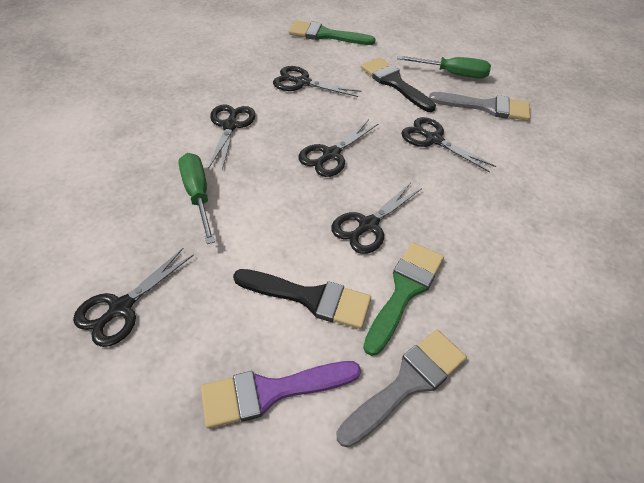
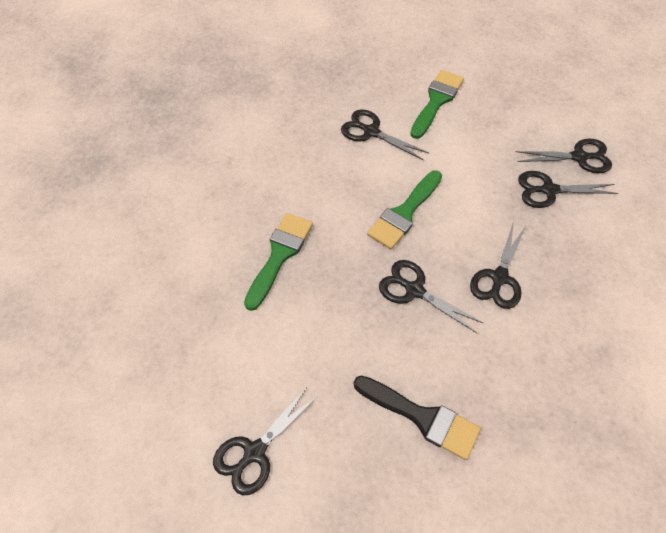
black brush: [233,269,371,329] [361,57,436,112] = 2 -> [354,376,481,460] = 1
green brush: [289,20,375,45] [363,242,444,356] = 2 -> [244,213,313,311] [367,170,442,249] [410,70,464,139] = 3
green screwdriver: [178,153,215,244] [397,55,491,79] = 2 -> none = 0
grey brush: [337,330,467,447] [429,92,530,121] = 2 -> none = 0
purple brush: [201,361,361,429] = 1 -> none = 0

